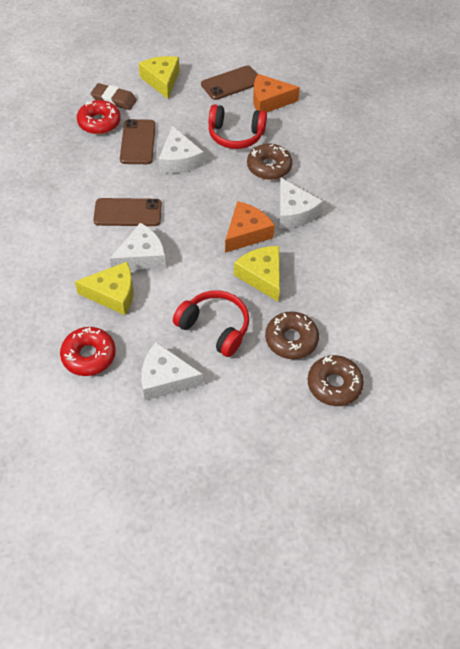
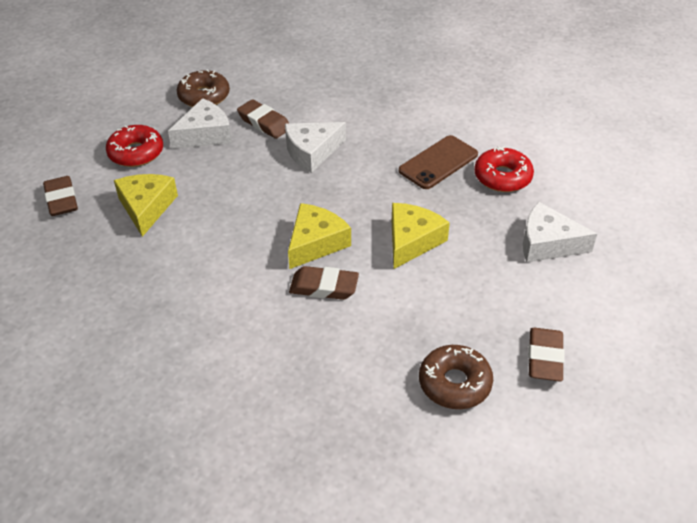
brown donut: [247,144,292,180] [265,311,319,359] [308,355,364,406] = 3 -> [177,70,230,107] [419,345,493,409] = 2
brown eraser: [91,83,137,110] = 1 -> [43,176,78,216] [237,99,289,139] [289,266,359,300] [528,328,565,382] = 4
brown phone: [93,198,162,226] [120,119,156,164] [201,65,258,100] = 3 -> [399,135,478,189] = 1
orange cheese: [225,201,275,253] [253,74,300,112] = 2 -> none = 0
red headphones: [173,290,249,357] [209,105,267,149] = 2 -> none = 0
white cheese: [109,223,166,270] [141,342,203,400] [159,126,204,173] [279,178,323,229] = 4 -> [168,98,232,149] [285,122,346,173] [523,202,597,262] = 3

